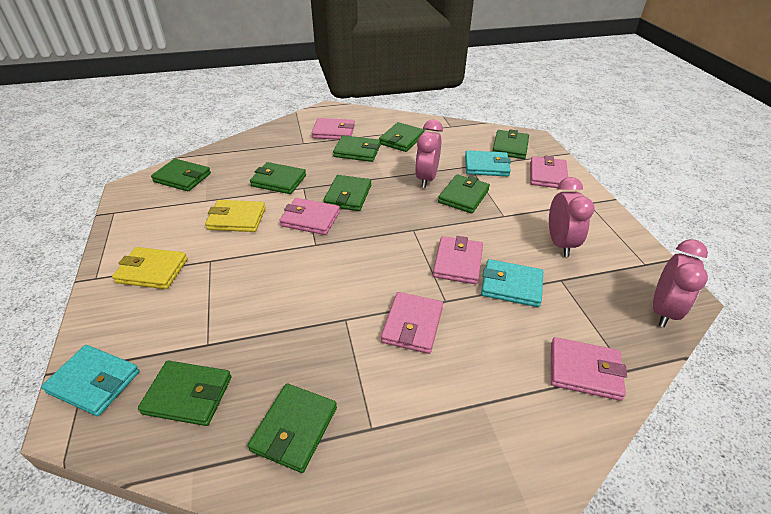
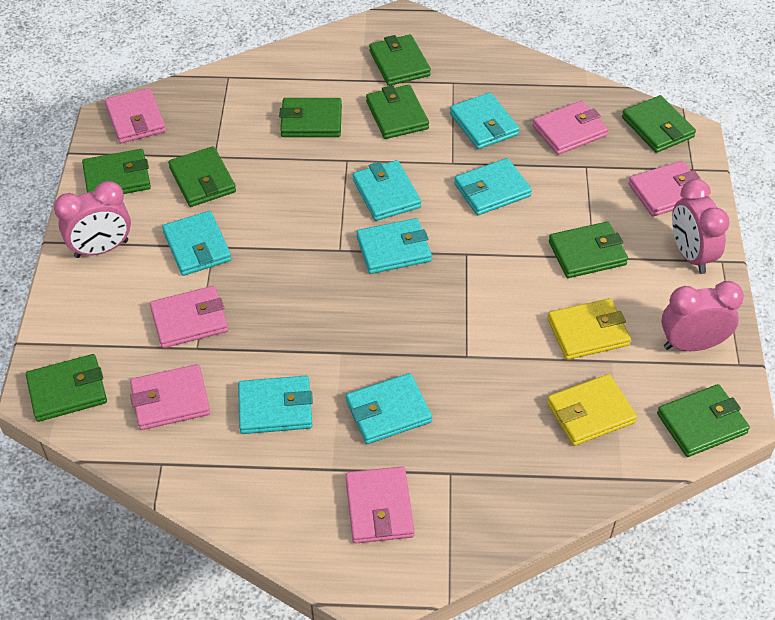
turquoise wallet: [41,345,140,416] [465,150,511,176] [481,259,543,307] = 3 -> [162,211,232,276] [238,376,313,434] [346,373,432,444] [353,160,421,221] [356,218,432,274] [450,92,520,149] [454,158,532,215] = 7

